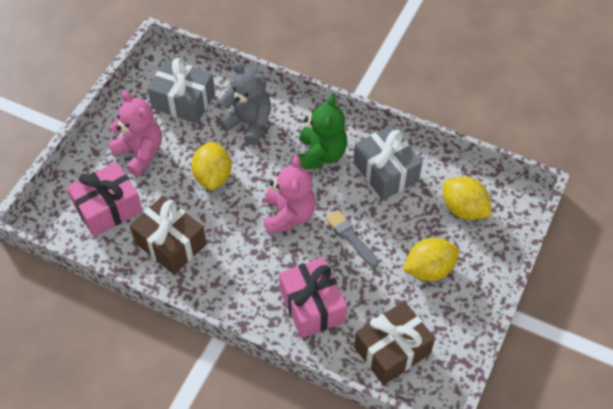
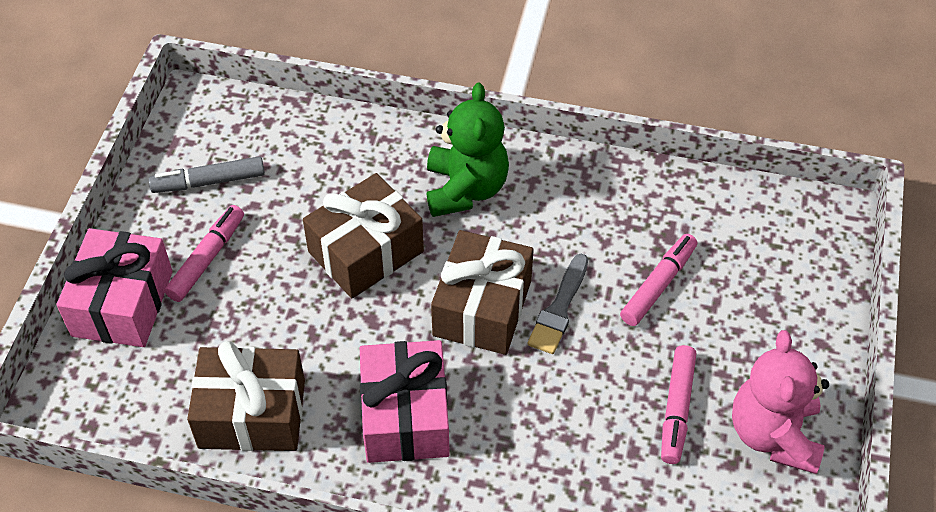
brown gift: [130,196,206,275] [354,301,435,385] = 2 -> [187,341,305,451] [303,173,424,298] [431,230,534,355] = 3
grey gift: [147,58,215,124] [353,125,422,200] = 2 -> none = 0
grey marker: none = 0 -> [149,156,265,193] = 1
grey teddy bear: [218,62,271,145] = 1 -> none = 0
pink marker: none = 0 -> [164,205,244,302] [620,234,697,326] [661,345,696,464] = 3
pink teddy bear: [108,91,162,176] [264,155,316,234] = 2 -> [732,330,829,474] = 1
yellow lemon: [191,141,231,190] [403,238,459,281] [443,177,492,220] = 3 -> none = 0

